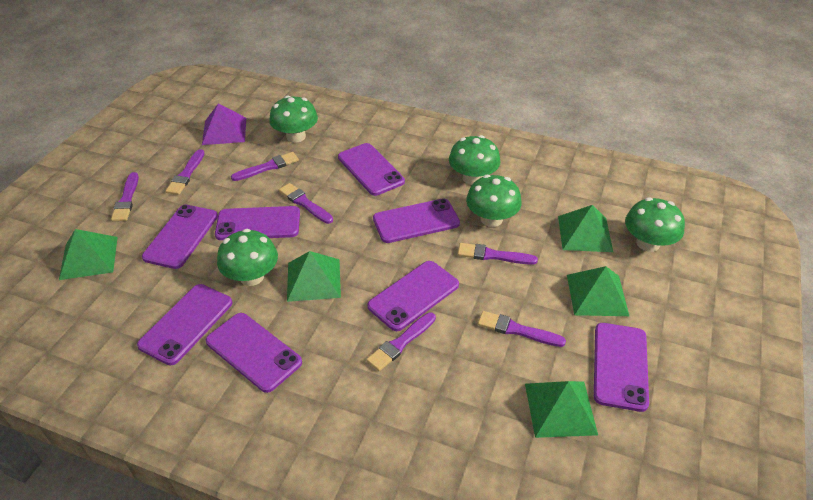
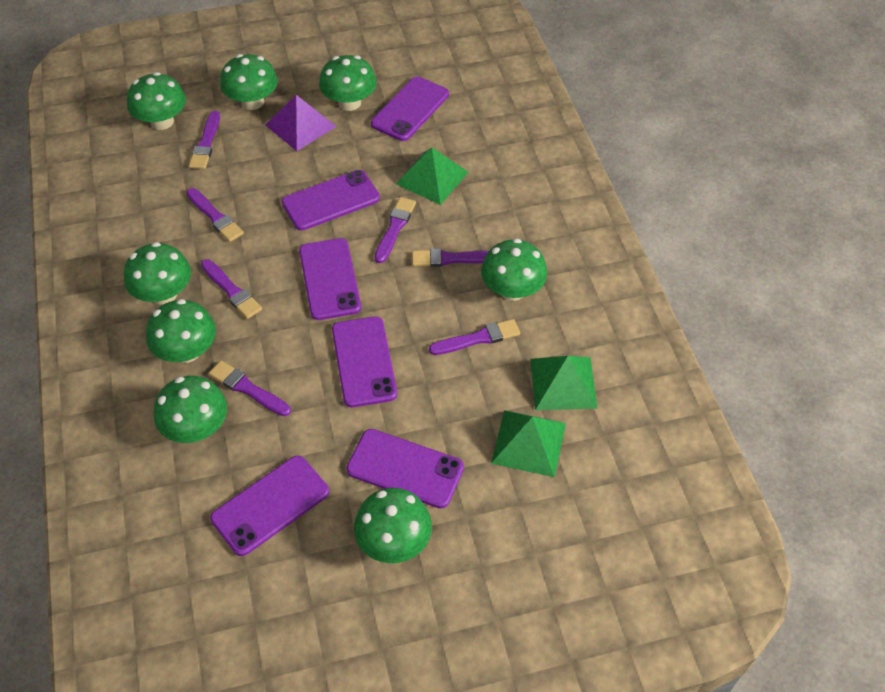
green mushroom: [217,229,278,286] [269,96,318,143] [449,135,501,185] [466,175,522,227] [625,197,685,252] = 5 -> [124,242,191,305] [127,72,186,130] [146,299,216,363] [154,376,227,443] [220,54,278,110] [319,55,377,111] [354,488,432,563] [481,239,547,301] = 8
green pyramid: [59,229,118,280] [287,251,341,302] [525,381,598,438] [558,205,613,252] [567,266,629,316] = 5 -> [396,148,468,205] [491,410,566,477] [530,356,598,410] = 3
purple phone: [137,284,232,365] [142,205,218,269] [205,313,302,393] [215,206,300,240] [338,143,405,196] [367,261,459,331] [373,198,460,243] [594,323,649,412] = 8 -> [210,456,329,556] [282,170,380,231] [299,238,361,320] [332,316,397,407] [346,429,464,509] [371,77,449,141] = 6

